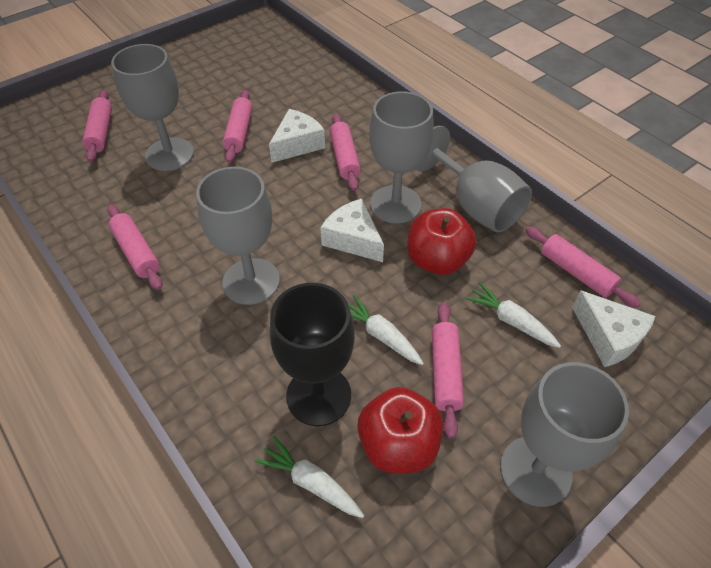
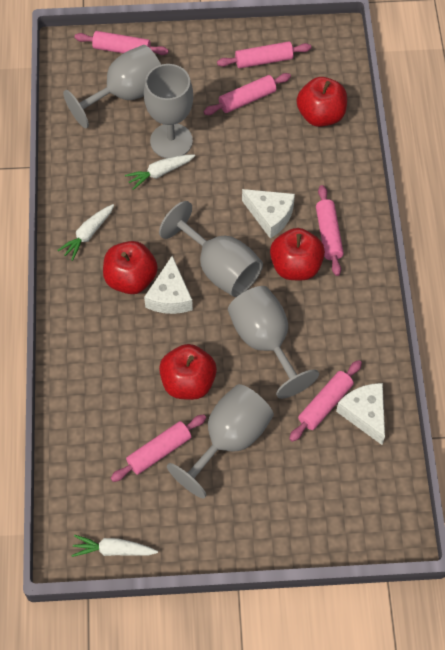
black goblet: [270,283,355,426] = 1 -> none = 0
red apple: [357,387,443,473] [407,208,476,275] = 2 -> [103,241,158,294] [159,344,217,400] [270,228,325,280] [297,77,347,127] = 4

